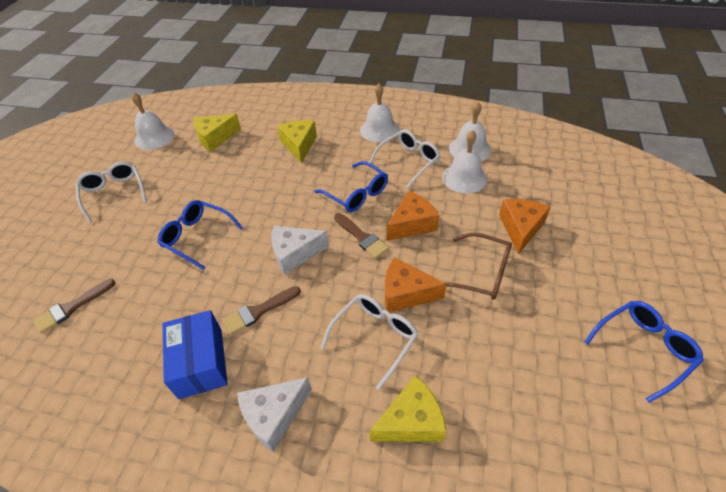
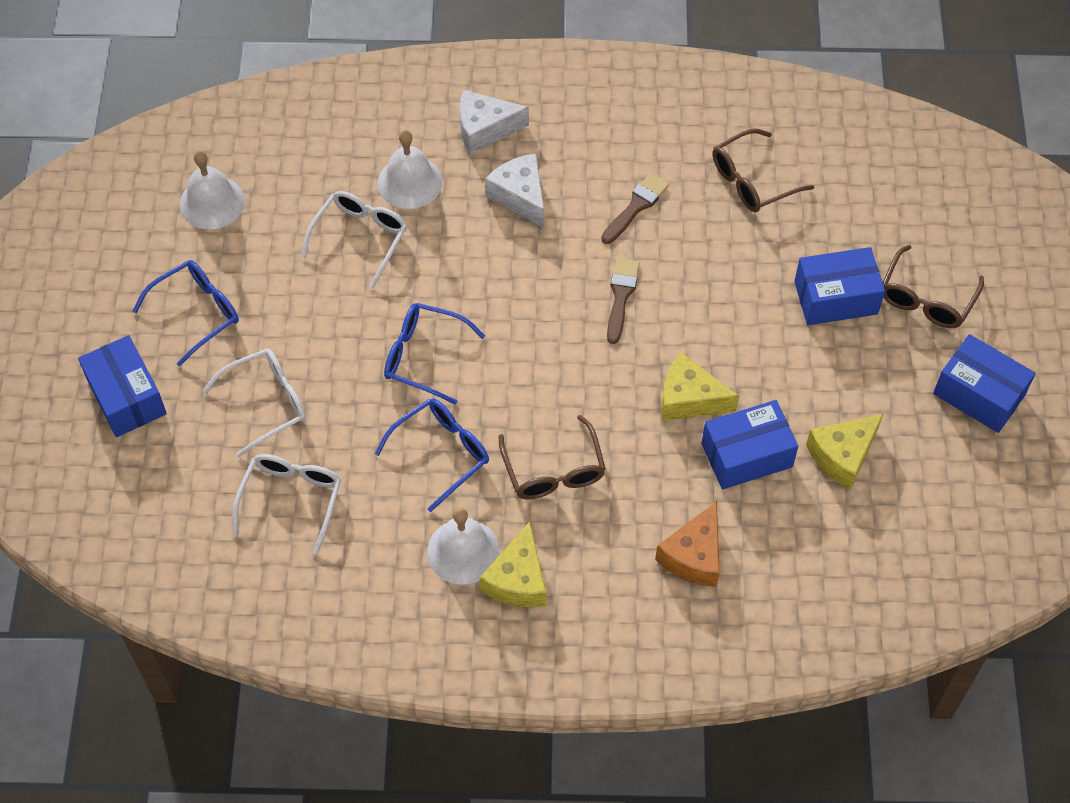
blue box: [162,310,228,399] = 1 -> [78,335,167,437] [701,400,798,490] [794,247,885,325] [933,334,1036,433] = 4
brown brush: [33,279,116,334] [223,286,301,335] [334,213,389,259] = 3 -> [602,173,669,244] [607,258,640,344] = 2
brown glasses: [444,233,512,300] = 1 -> [499,415,606,499] [712,129,814,212] [883,245,984,328] = 3
orange cheese: [385,257,447,312] [386,191,439,241] [499,199,551,254] = 3 -> [655,501,719,587] = 1
white bell: [132,92,174,150] [360,84,399,142] [442,130,487,194] [449,102,491,161] = 4 -> [180,151,245,230] [378,130,442,209] [427,508,500,585] = 3

